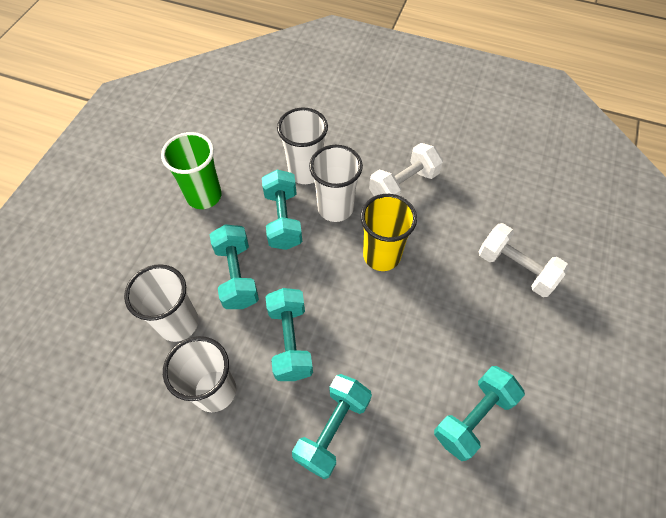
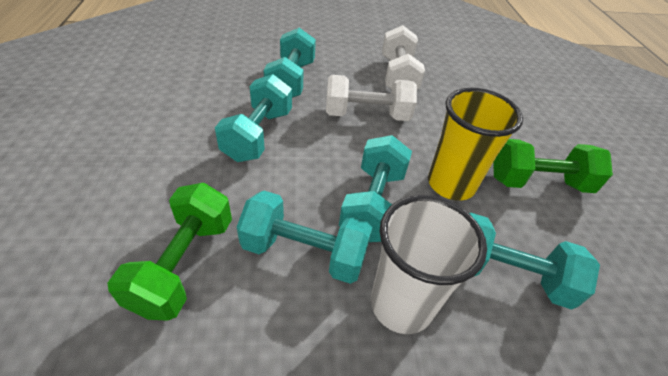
green cup: [161,132,222,209] = 1 -> none = 0
green dumbbell: none = 0 -> [107,183,232,321] [493,139,613,193] = 2
white cup: [124,264,198,342] [163,336,236,412] [277,108,328,184] [309,145,363,222] = 4 -> [371,195,487,334] = 1

